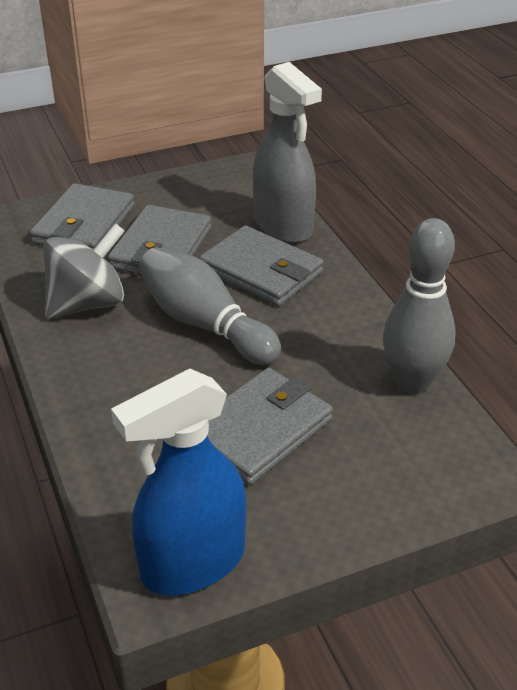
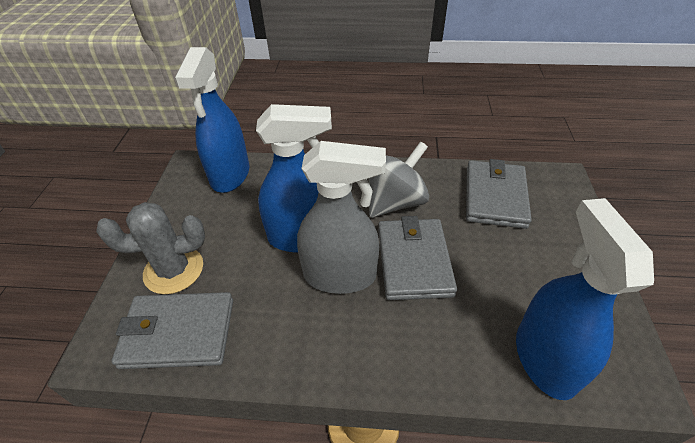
blue spray bottle: [111,369,246,595] = 1 -> [175,47,249,193] [256,104,332,253] [516,198,654,400] = 3
grey bowling pin: [139,247,281,365] [383,218,455,394] = 2 -> none = 0
grey cactus: none = 0 -> [96,202,205,294] = 1
grey wallet: [30,183,135,250] [108,205,211,275] [199,225,324,306] [207,368,333,485] = 4 -> [111,292,233,369] [378,216,457,300] [466,159,532,229] = 3

